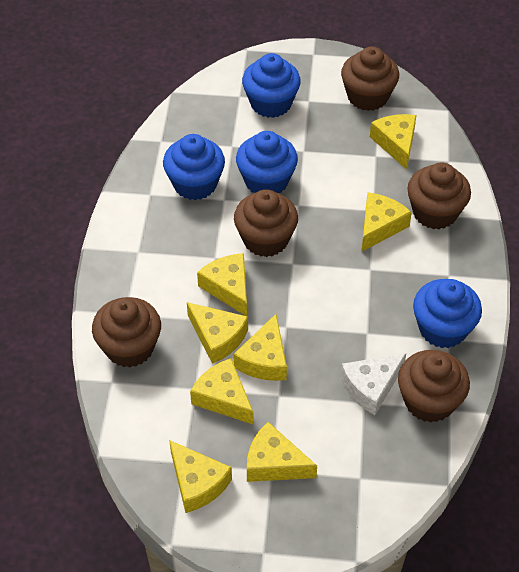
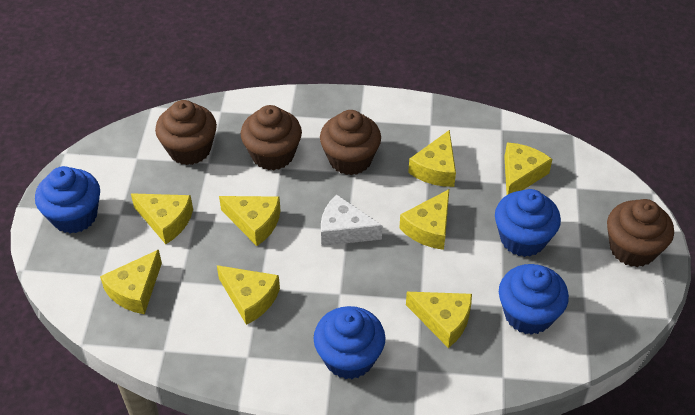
brown cupcake: [92,297,161,367] [234,189,298,257] [341,46,399,111] [398,350,470,423] [407,162,471,229] = 5 -> [155,100,217,165] [241,105,302,170] [320,110,381,175] [607,199,674,267] = 4

